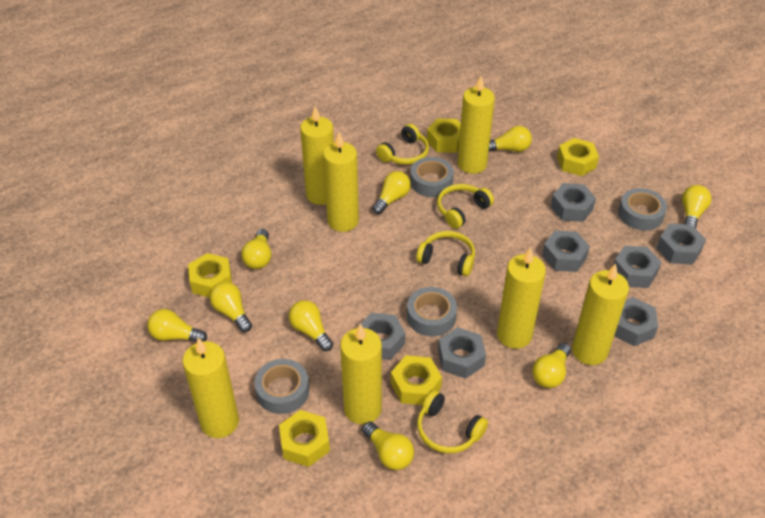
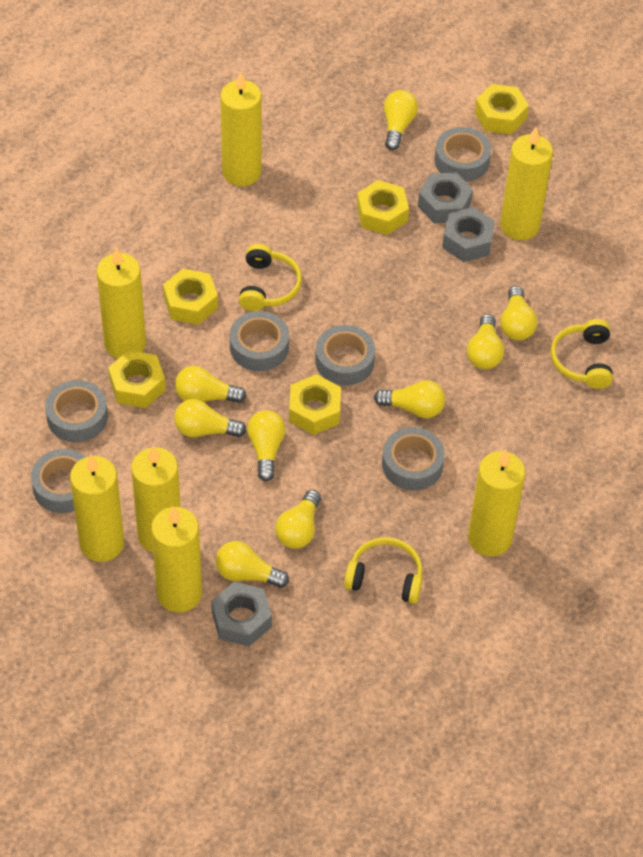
grey nut: [357,313,405,360] [438,327,486,379] [542,231,590,272] [551,183,596,222] [613,246,661,288] [614,297,658,346] [657,223,706,265] = 7 -> [211,582,272,646] [418,172,473,224] [442,207,495,262] = 3
grey tape: [254,359,309,414] [407,287,457,336] [410,157,454,197] [618,188,667,231] = 4 -> [31,449,86,513] [45,380,108,442] [230,311,289,371] [315,325,375,385] [382,427,445,490] [434,127,491,182] = 6
yellow headphones: [376,124,429,165] [416,231,475,276] [417,390,488,453] [437,184,494,229] = 4 -> [239,244,302,311] [344,537,423,604] [550,319,613,389] = 3

